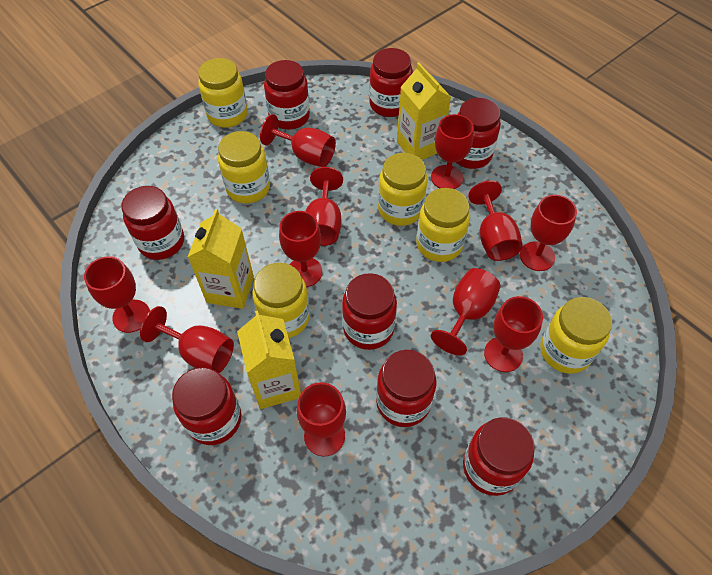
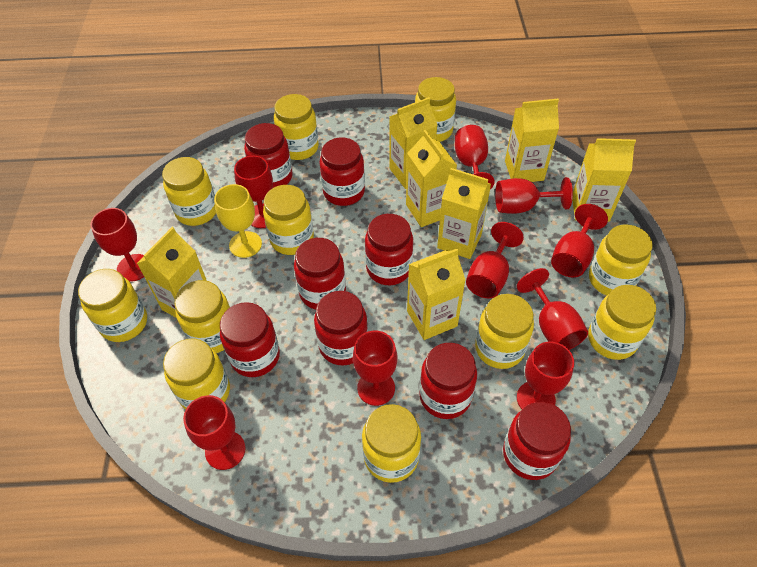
red goblet: [84,256,150,333] [140,306,234,373] [260,114,336,167] [279,211,322,287] [297,382,346,456] [306,167,343,246] [431,114,474,189] [431,268,501,356] [468,181,523,261] [484,296,543,372] [520,195,577,271] = 11 -> [91,208,144,282] [183,395,245,470] [234,155,273,228] [353,330,397,406] [455,125,495,189] [466,222,524,298] [495,177,573,214] [517,268,588,350] [517,342,574,409] [551,204,608,277] = 10
yellow carton: [188,209,254,309] [237,311,301,409] [397,62,451,160] = 3 -> [137,227,207,317] [389,97,438,189] [406,130,457,227] [407,249,466,340] [437,168,491,259] [505,99,559,182] [572,138,636,222] = 7
yellow goblet: none = 0 -> [214,184,262,258] = 1
yellow jar: [198,58,248,128] [218,131,270,203] [252,263,310,338] [378,153,428,226] [416,188,470,262] [540,297,612,374] = 6 -> [78,269,147,342] [162,157,216,226] [163,339,230,410] [174,280,230,353] [263,185,314,255] [274,94,319,160] [362,404,421,483] [415,77,456,142] [475,294,534,369] [588,285,656,360] [589,225,653,295] = 11

